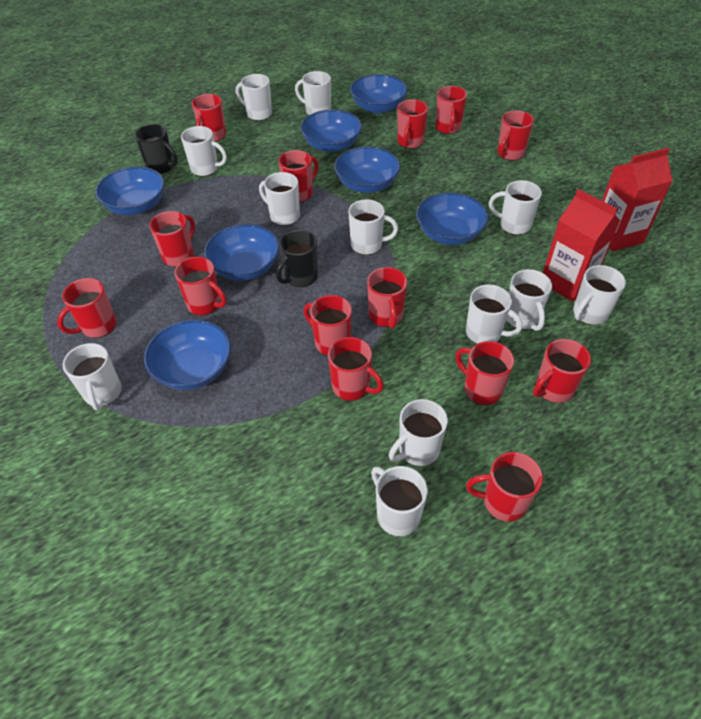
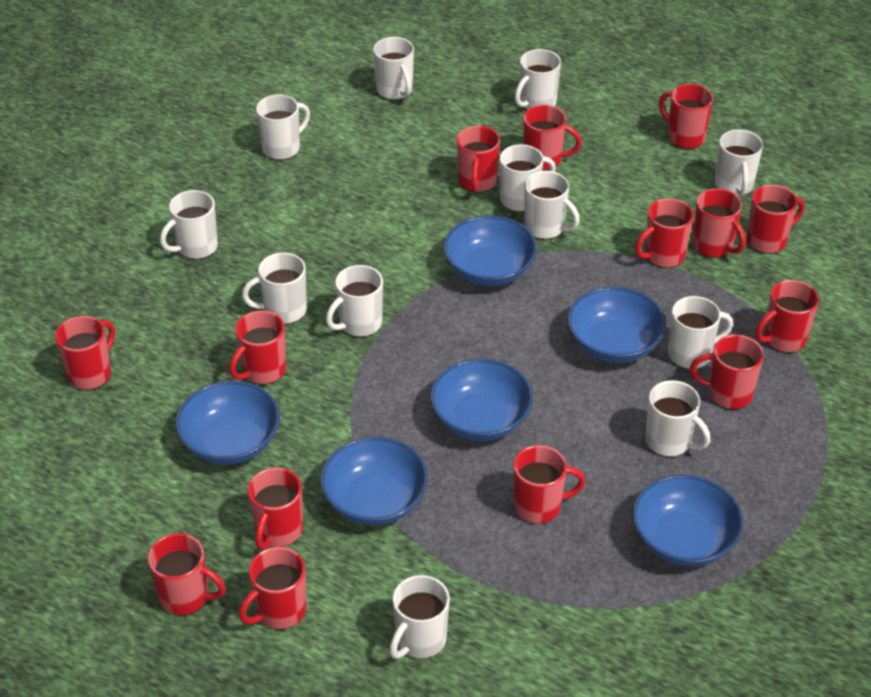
black mug: [135,124,178,174] [276,230,318,287] = 2 -> none = 0
blue bowl: [95,167,165,215] [144,320,231,390] [204,224,280,280] [300,110,362,152] [334,146,400,193] [350,74,408,114] [416,192,489,245] = 7 -> [176,381,280,465] [320,437,428,525] [430,359,533,441] [443,215,537,286] [567,287,666,363] [632,475,743,566] = 6
red carton: [543,189,620,302] [602,148,673,252] = 2 -> none = 0

